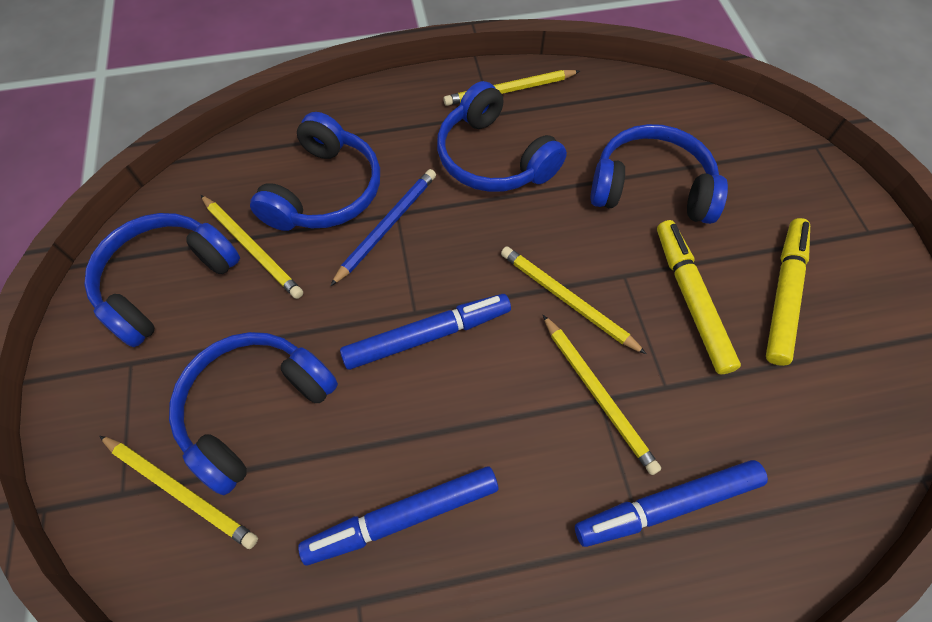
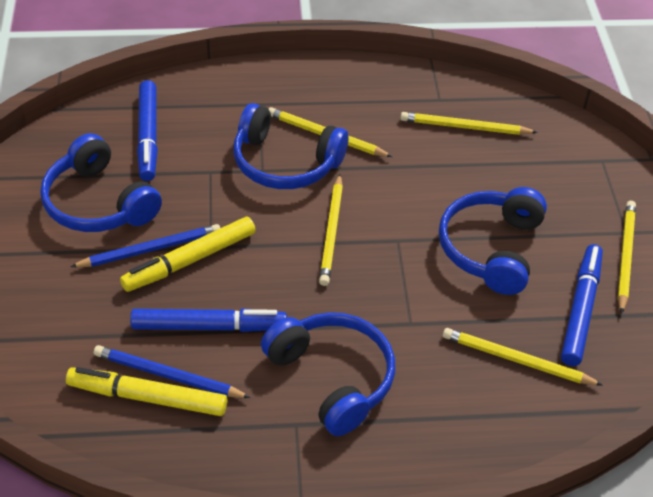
blue headphones: [84,213,240,347] [169,332,338,495] [250,112,380,231] [437,81,567,192] [590,124,728,224] = 5 -> [40,133,162,232] [233,103,348,189] [261,312,395,436] [439,187,547,295] = 4
blue pencil: [330,169,436,286] = 1 -> [70,224,220,267] [94,345,251,398] = 2

